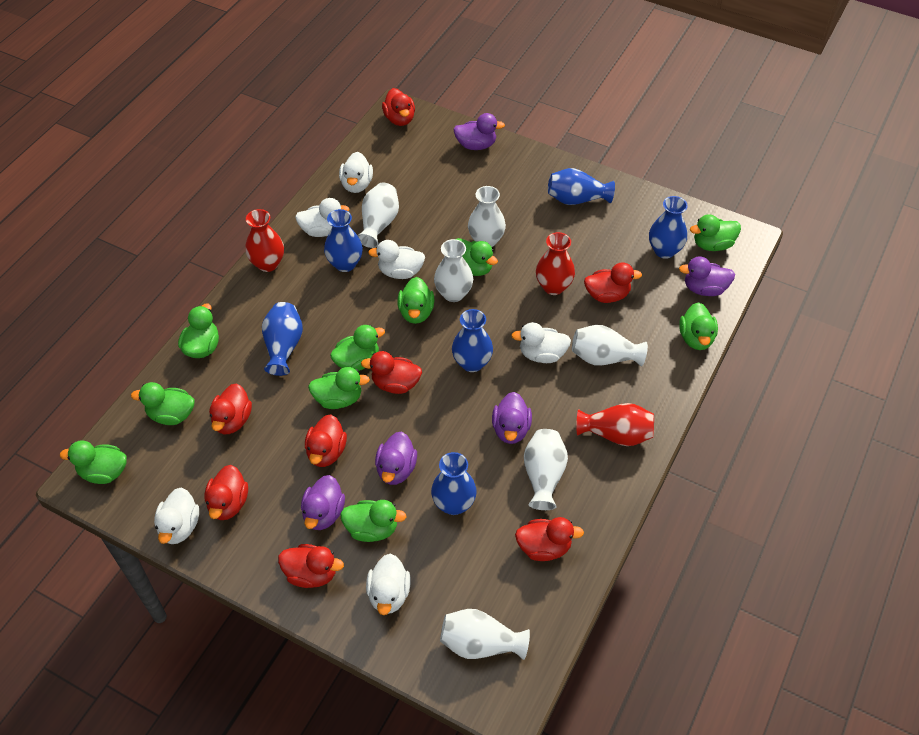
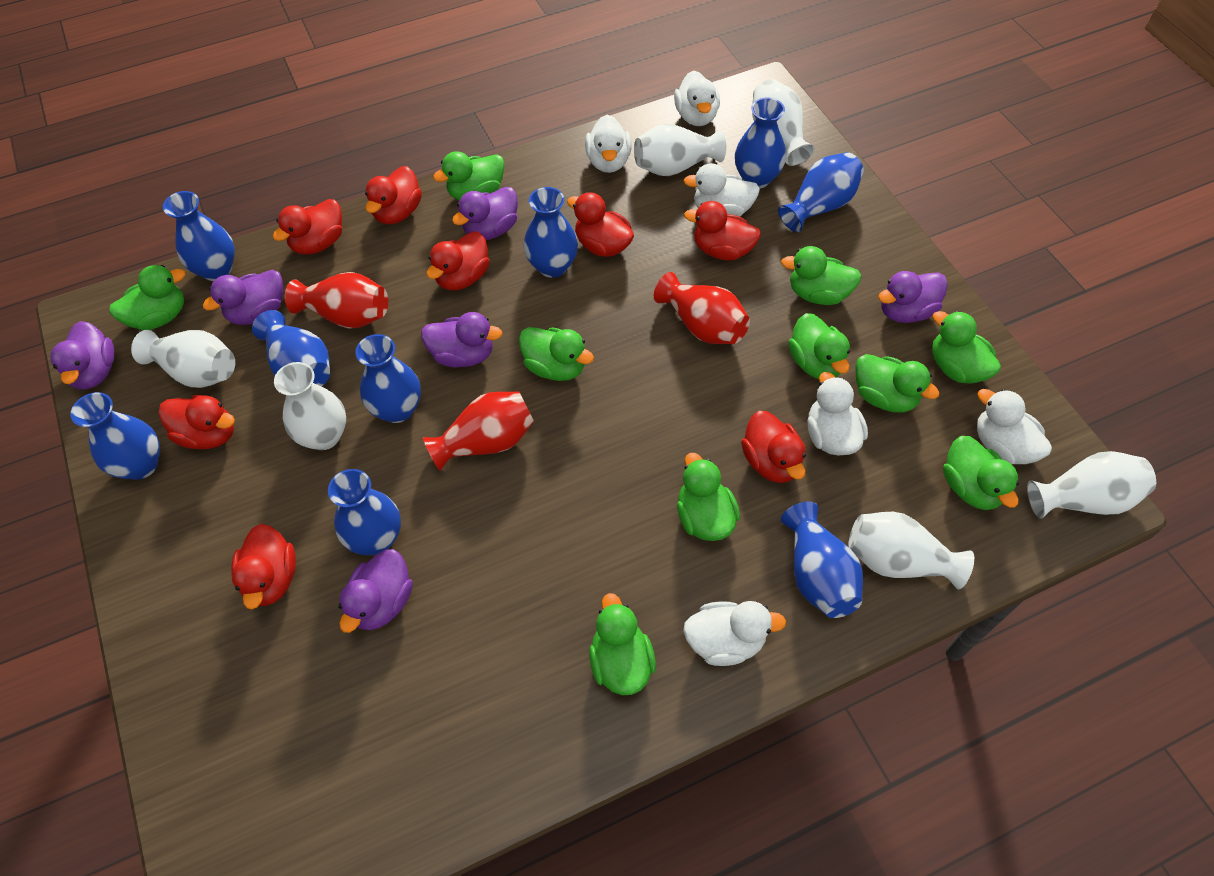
blue vase: [262,302,303,376] [324,209,363,272] [431,452,477,515] [452,309,493,372] [548,168,615,205] [649,196,688,259] = 6 -> [70,392,160,480] [163,191,235,281] [252,310,330,386] [328,469,401,555] [355,334,421,423] [524,187,578,278] [735,98,786,188] [778,152,864,232] [781,501,863,618] = 9
purple duck: [301,475,345,530] [375,432,417,485] [453,113,505,150] [492,392,532,444] [679,256,735,296] = 5 -> [50,321,114,390] [203,270,283,325] [339,549,413,633] [421,312,503,367] [452,187,518,240] [878,271,948,323] = 6

